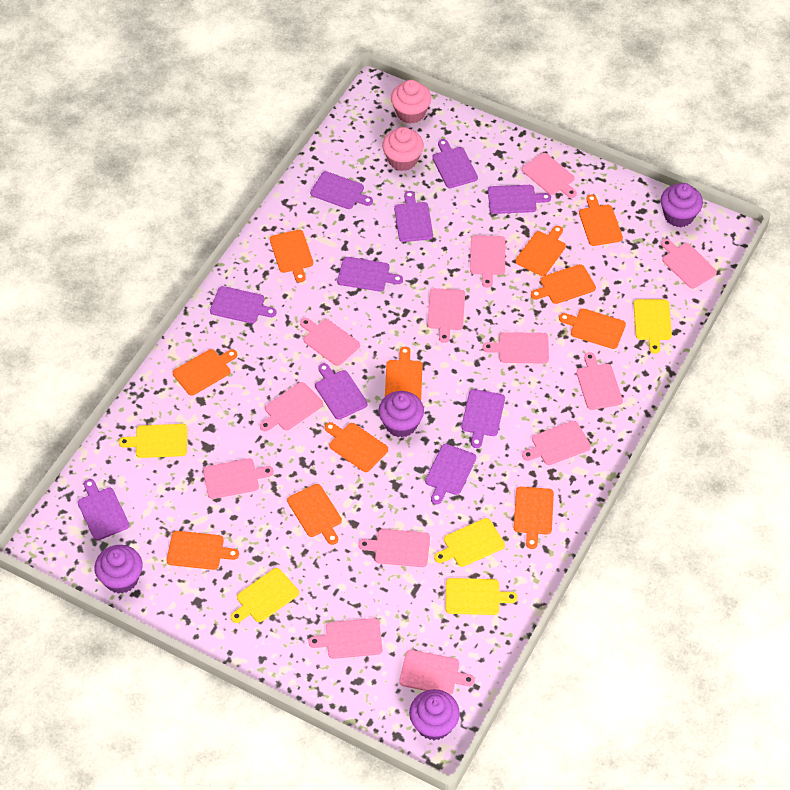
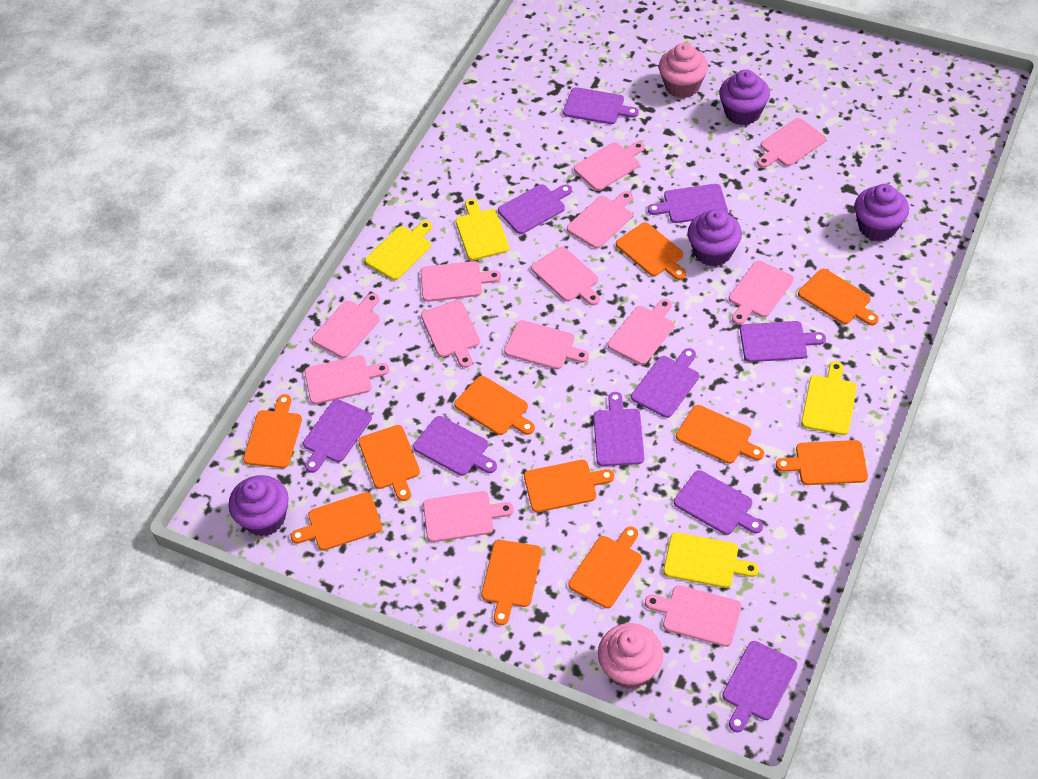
yellow cutting board: [119,424,187,458] [231,568,299,623] [434,518,505,567] [446,578,518,615] [634,299,672,354] = 5 -> [365,221,432,280] [456,199,509,261] [664,532,759,588] [801,361,857,435] = 4

